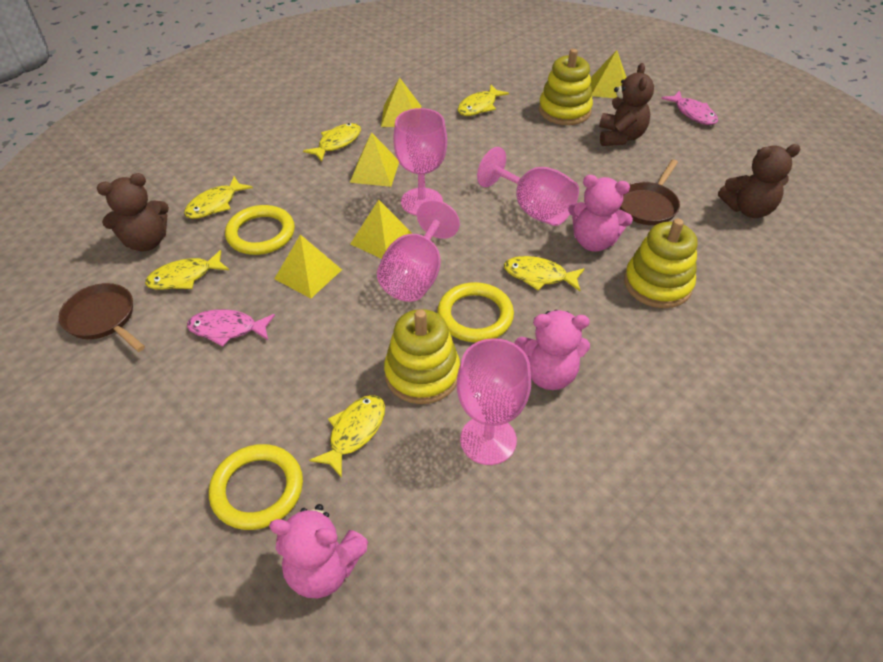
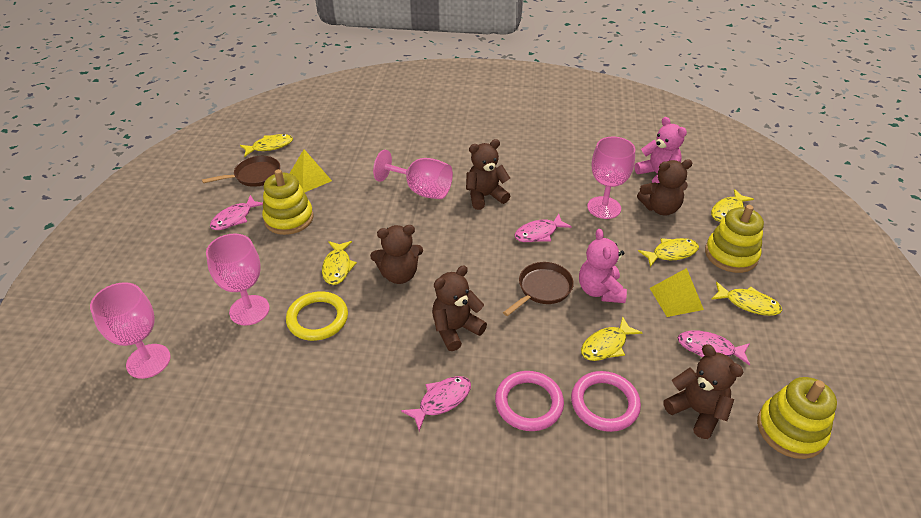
brown teddy bear: [97,173,169,251] [599,63,654,146] [718,144,800,218] = 3 -> [370,225,423,284] [432,265,487,351] [466,139,510,210] [637,159,692,215] [663,344,744,439] = 5
pink fish: [187,309,275,347] [661,91,718,125] = 2 -> [210,195,263,230] [401,376,471,431] [514,214,572,242] [678,330,750,366] = 4
pink ring: none = 0 -> [495,371,564,431] [571,371,641,432] = 2
pink teddy bear: [269,504,368,598] [514,310,590,390] [568,175,633,252] = 3 -> [579,229,627,303] [634,117,687,184] = 2
yellow pyramid: [274,235,342,298] [350,132,399,187] [350,200,413,259] [381,77,421,127] [591,50,627,98] = 5 -> [289,149,332,193] [650,268,704,317] = 2
yellow ring: [209,444,303,530] [225,205,295,255] [437,282,514,343] = 3 -> [286,291,348,341] = 1

